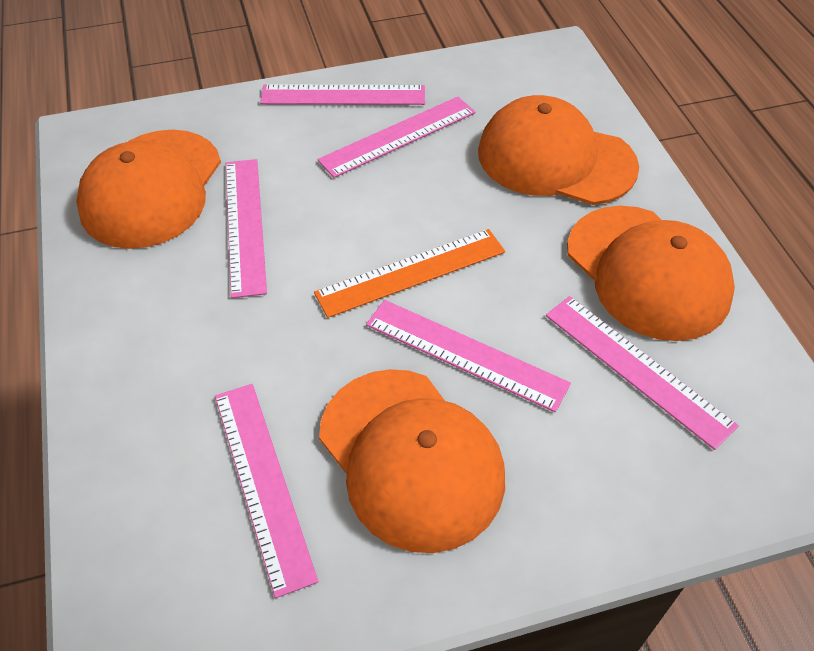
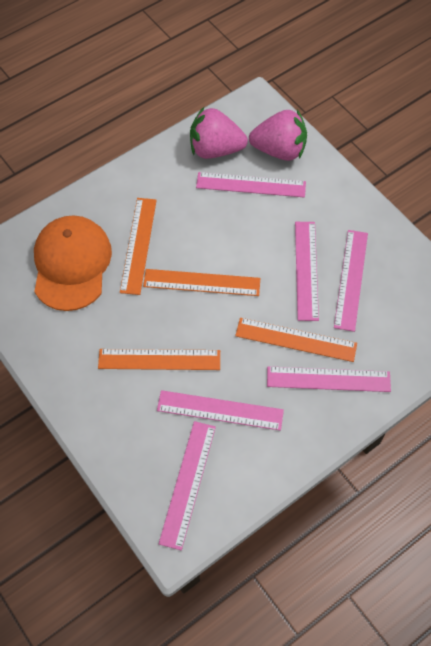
orange cap: [76,130,221,249] [319,369,505,553] [478,95,639,205] [567,206,735,341] = 4 -> [34,215,112,311] = 1
orange ruler: [314,229,505,318] = 1 -> [98,349,220,370] [120,198,157,295] [143,269,260,296] [235,318,357,362] = 4
pink strawberry: none = 0 -> [190,107,248,159] [249,110,307,161] = 2

